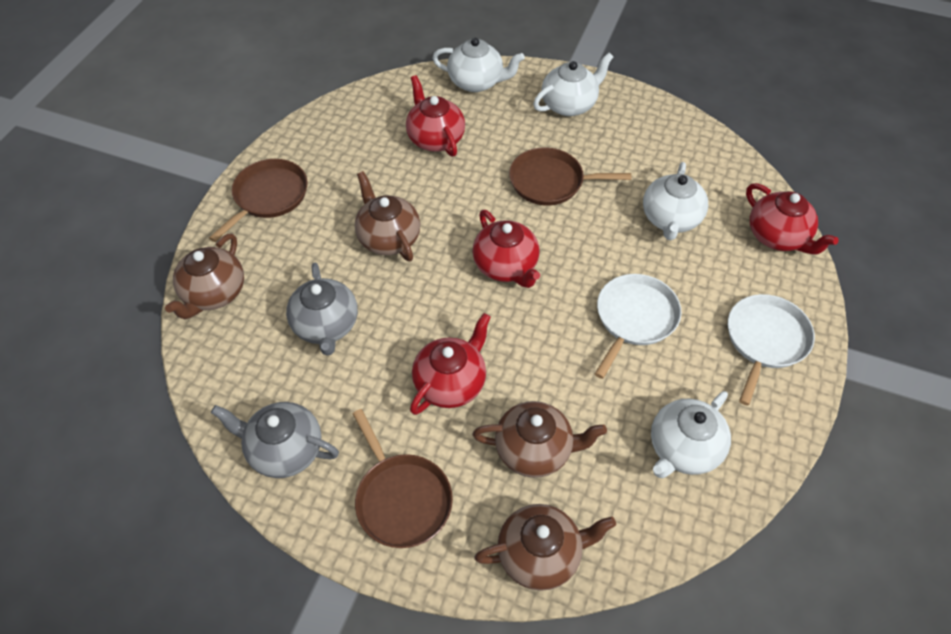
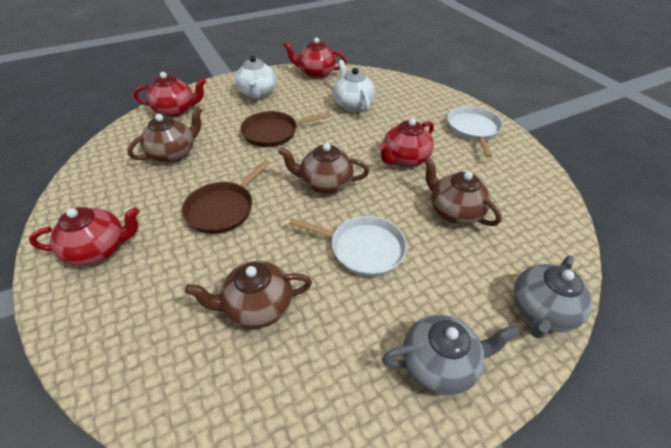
brown pan: [209,159,308,242] [353,409,453,548] [509,148,631,205] = 3 -> [182,160,270,234] [240,111,330,147] = 2
white teapot: [432,38,525,92] [533,53,613,116] [643,162,708,240] [651,391,731,478] = 4 -> [235,56,277,99] [333,60,376,112] = 2

